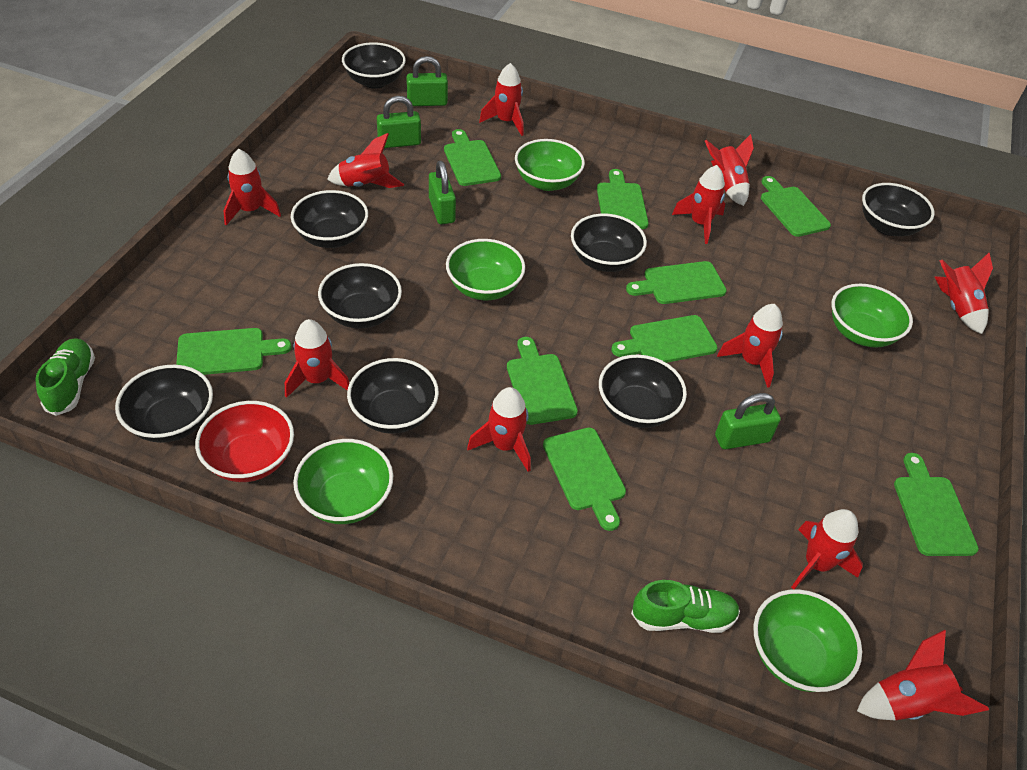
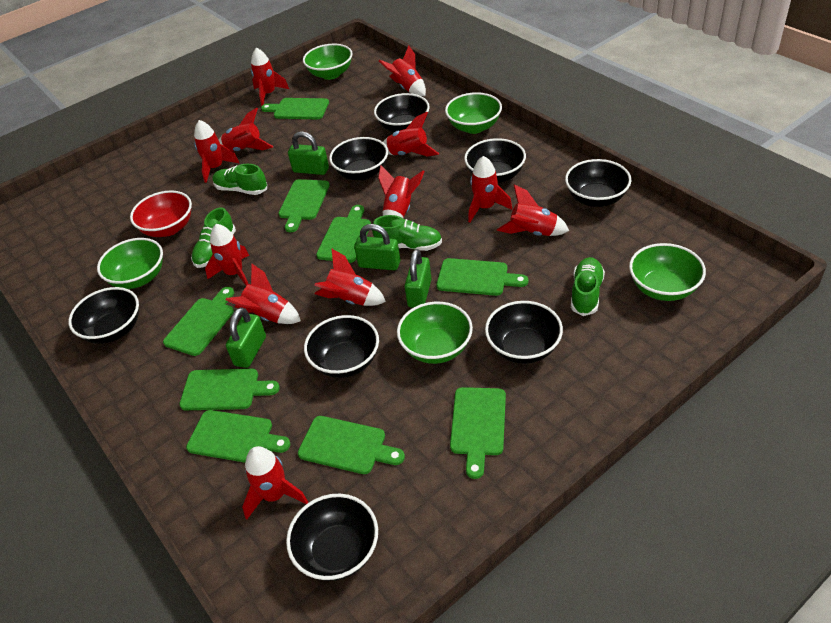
green shoe: [35,338,95,416] [631,580,740,633] = 2 -> [191,207,236,268] [212,164,267,195] [372,215,442,251] [571,257,605,316] = 4
red rocket: [223,149,281,225] [285,319,349,398] [327,133,404,188] [467,387,531,472] [479,63,523,136] [672,165,725,244] [705,134,754,206] [717,304,783,388] [791,509,863,590] [857,630,989,721] [935,253,993,334] = 11 -> [194,120,239,183] [205,224,249,286] [219,108,273,151] [226,263,301,324] [242,446,308,519] [251,48,289,106] [314,248,386,306] [378,165,425,218] [379,45,426,96] [383,112,439,156] [468,156,512,222] [497,184,569,236] = 12

